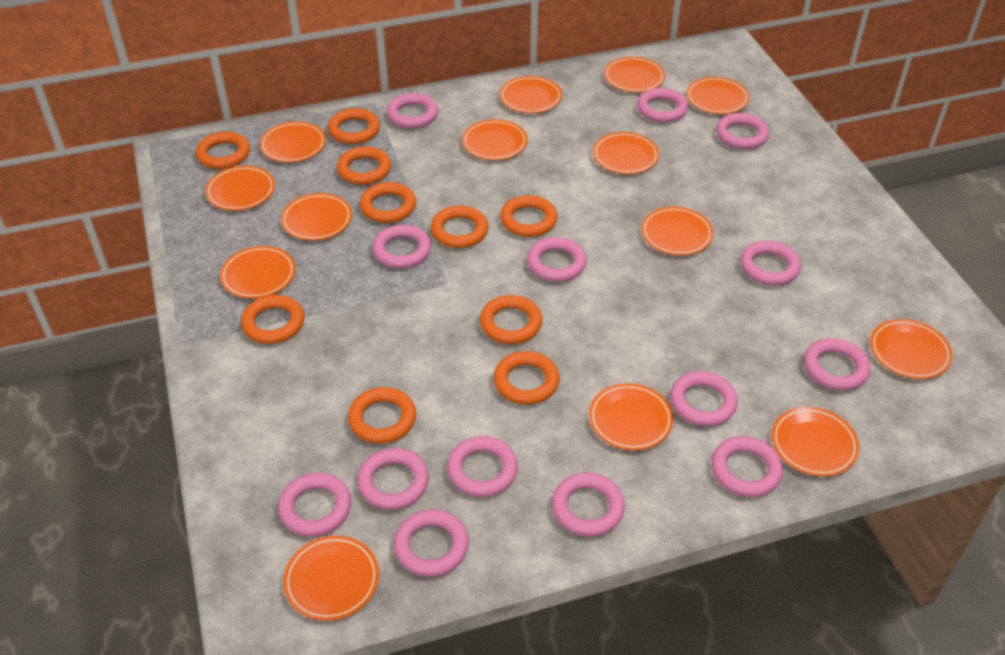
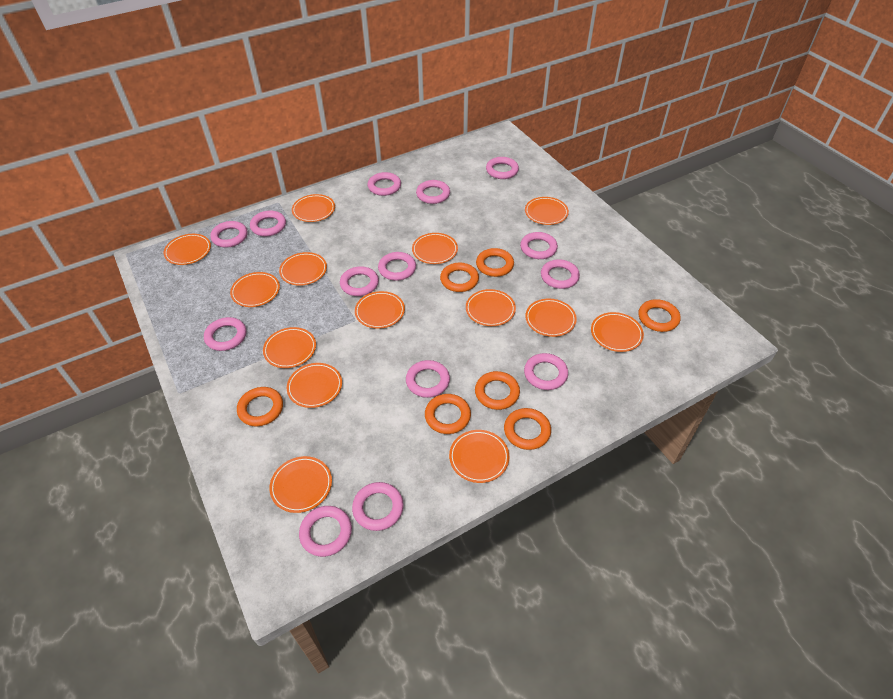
orange ring: [196,131,250,169] [241,295,304,344] [328,108,380,144] [337,146,391,185] [348,387,416,444] [360,182,416,223] [431,205,489,248] [480,295,543,344] [494,351,560,405] [500,195,558,237] = 10 -> [237,387,283,426] [425,394,471,434] [440,263,479,292] [475,371,520,410] [476,248,514,277] [504,408,551,450] [638,299,681,332] = 7

